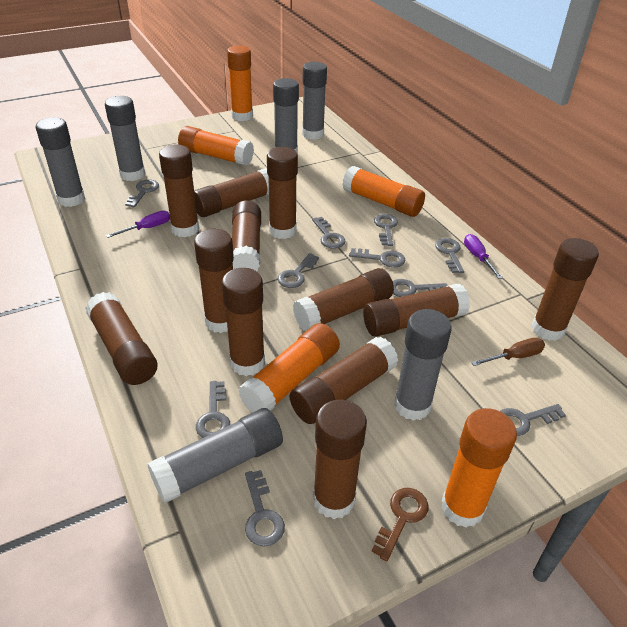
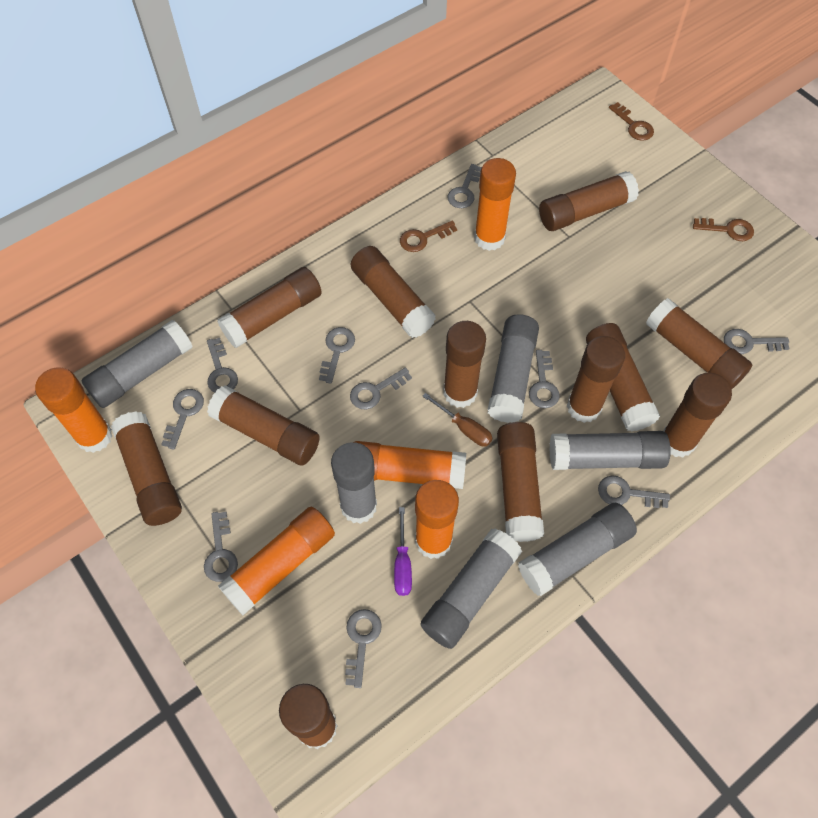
brown key: [372,488,428,561] = 1 -> [400,221,457,252] [609,102,654,141] [693,218,754,241] = 3
purple screwdriver: [106,211,170,238] [464,234,503,279] = 2 -> [394,507,412,596] = 1

